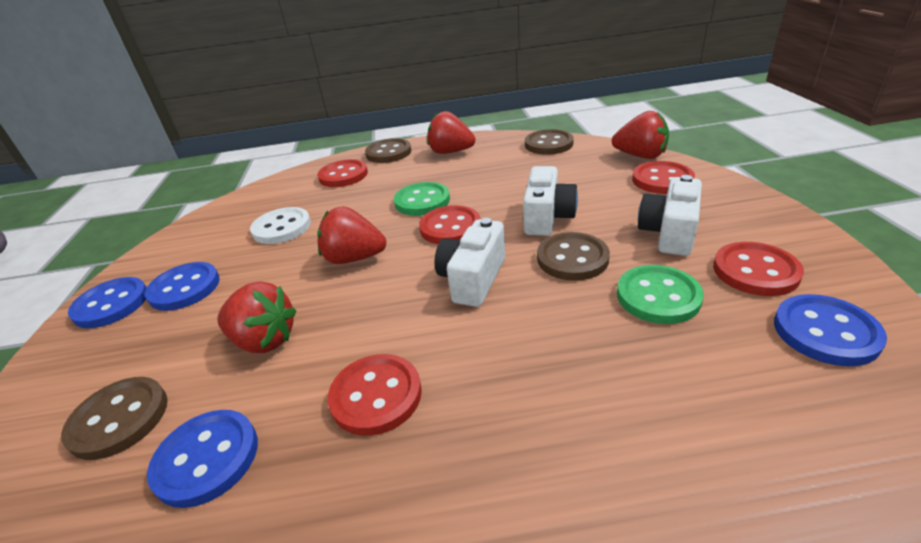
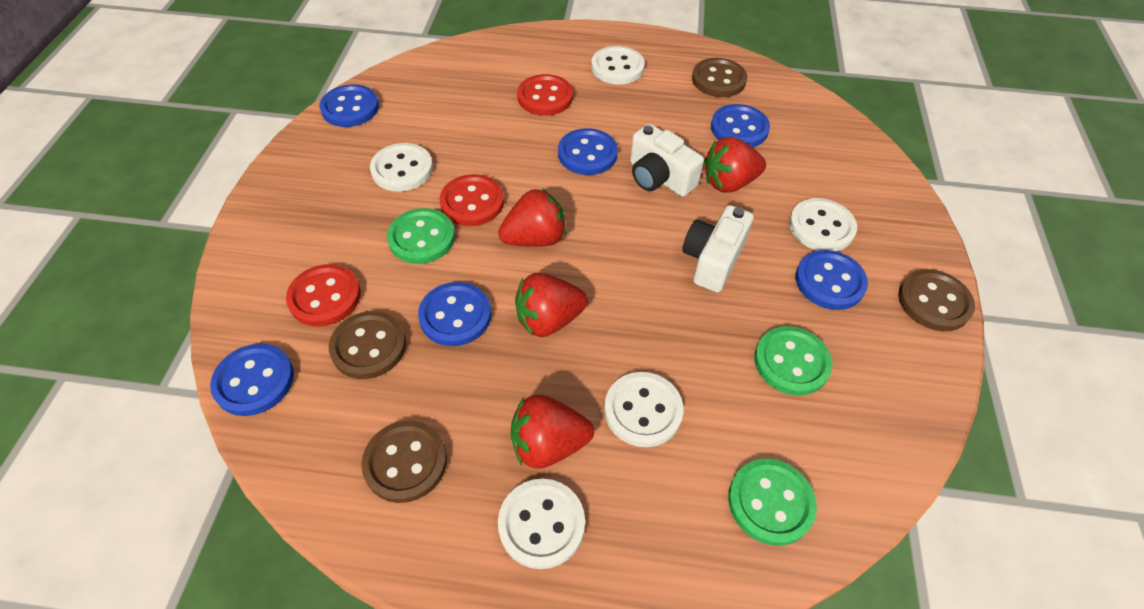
blue button: [68,277,147,328] [145,262,220,311] [147,410,258,508] [774,294,887,366] = 4 -> [210,344,294,416] [319,84,379,127] [418,282,491,346] [558,128,618,175] [711,104,770,147] [795,250,868,310] = 6
green button: [394,182,450,216] [617,265,704,324] = 2 -> [387,208,455,264] [728,459,817,546] [754,326,832,395] = 3
red button: [317,159,368,187] [327,354,422,436] [419,205,480,244] [632,161,695,194] [713,242,804,296] = 5 -> [286,264,361,327] [440,174,504,226] [517,74,573,116] = 3
white button: [250,207,311,244] = 1 -> [370,143,433,192] [498,479,585,569] [591,46,645,84] [604,372,684,447] [789,198,857,251] = 5
white camera: [434,218,505,307] [523,166,578,236] [638,175,702,256] = 3 -> [630,124,704,197] [682,205,754,293] = 2

